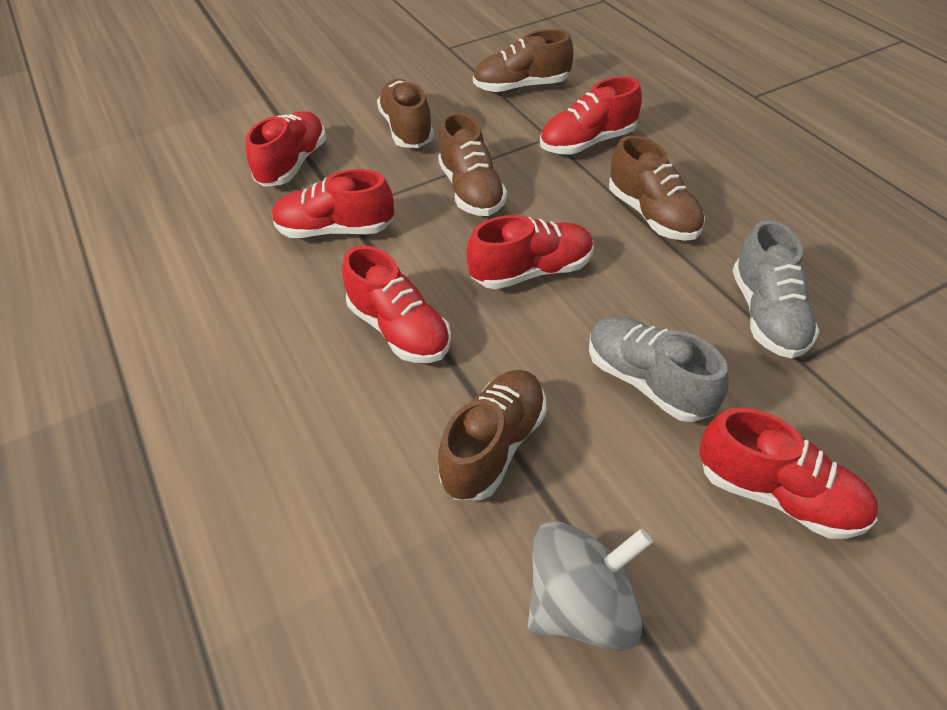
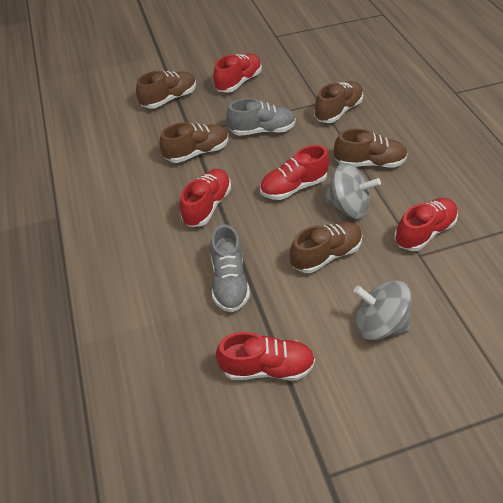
grey spinning top: [528,522,653,651] = 1 -> [324,163,381,219] [354,280,412,340] = 2
red shoe: [246,111,326,187] [272,169,394,238] [342,245,451,363] [466,215,594,289] [540,77,642,155] [699,407,878,539] = 6 -> [180,169,231,227] [213,54,262,93] [216,332,315,381] [260,145,330,200] [394,198,458,251] = 5

